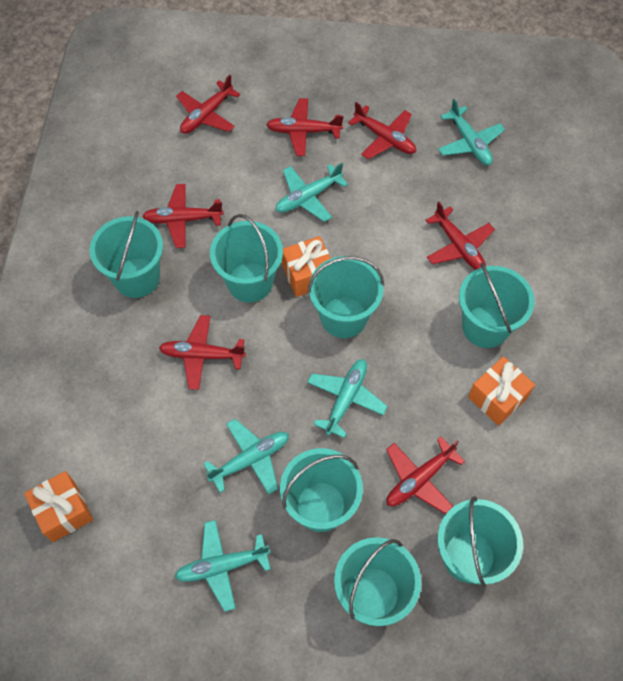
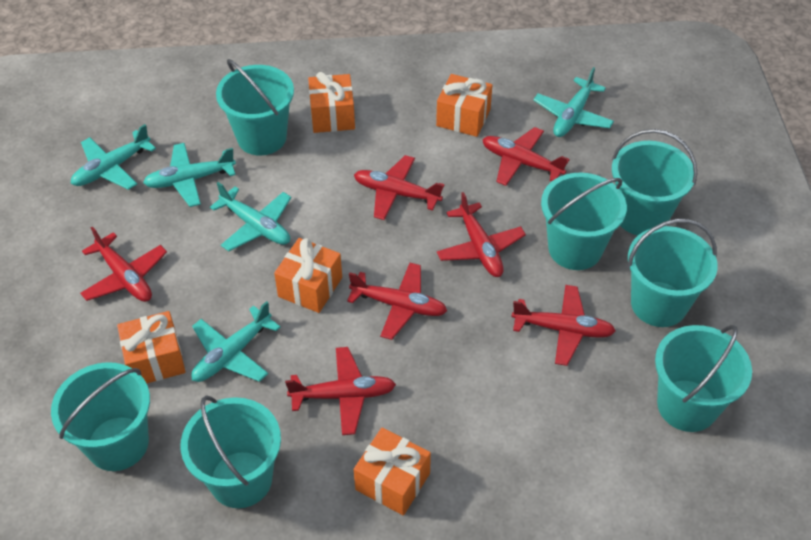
orange gift: [24,471,93,542] [282,236,331,297] [468,356,535,426] = 3 -> [117,311,186,383] [274,238,342,313] [308,72,355,133] [354,428,431,515] [436,74,492,137] = 5

